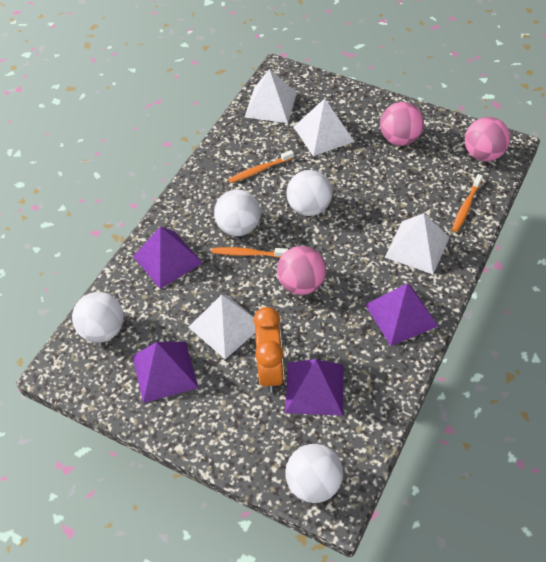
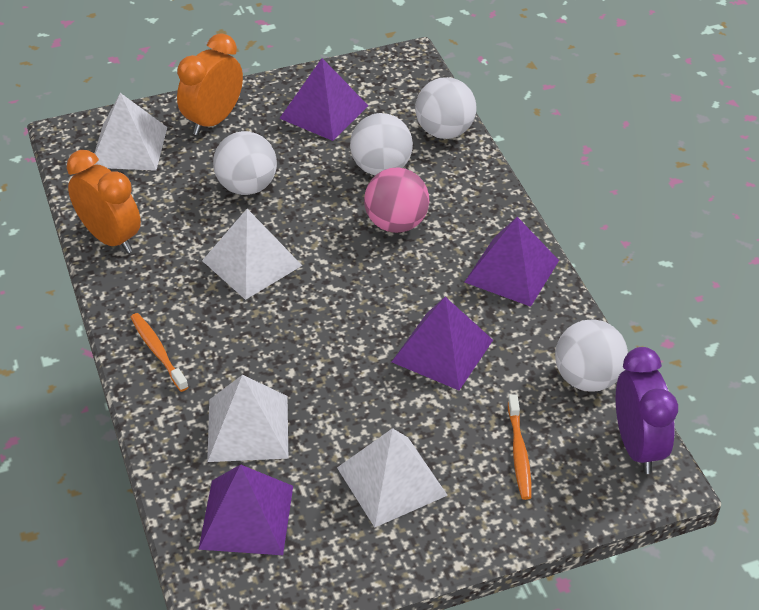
orange clock: [253,307,284,393] = 1 -> [67,150,141,253] [177,33,243,135] = 2
orange toothbrush: [212,247,288,258] [228,150,294,183] [452,174,483,232] = 3 -> [131,313,188,392] [508,394,532,500] = 2
pink ball: [277,246,326,295] [380,102,424,146] [465,117,510,161] = 3 -> [364,167,429,233] = 1
purple clock: none = 0 -> [616,347,678,474] = 1

